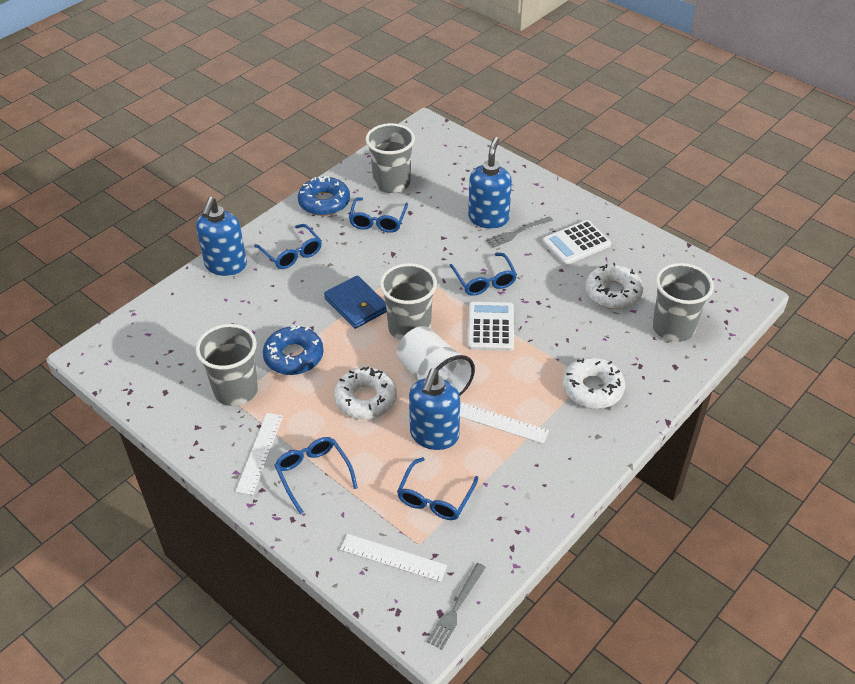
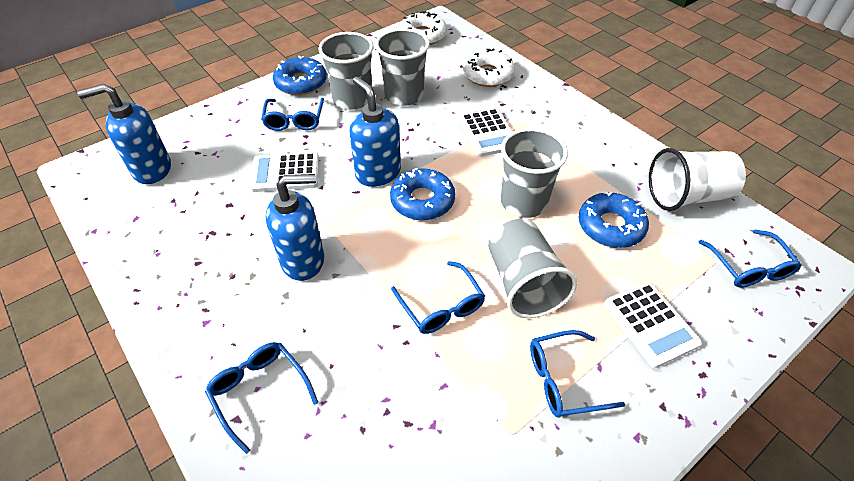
blue donut: [263,326,324,375] [298,176,350,216] = 2 -> [273,56,327,95] [390,168,455,220] [579,191,649,248] = 3
blue wallet: [324,275,387,329] = 1 -> none = 0
grey fork: [427,563,486,650] [486,216,553,248] = 2 -> none = 0
white calculator: [468,302,514,351] [542,220,611,265] = 2 -> [249,152,319,192] [458,108,513,157] [604,281,702,368] = 3
white donut: [334,366,397,420] [562,357,625,409] [585,263,643,309] = 3 -> [399,11,447,45] [463,48,515,87] = 2
white ruler: [235,413,283,495] [340,534,447,582] [460,402,549,444] = 3 -> none = 0

